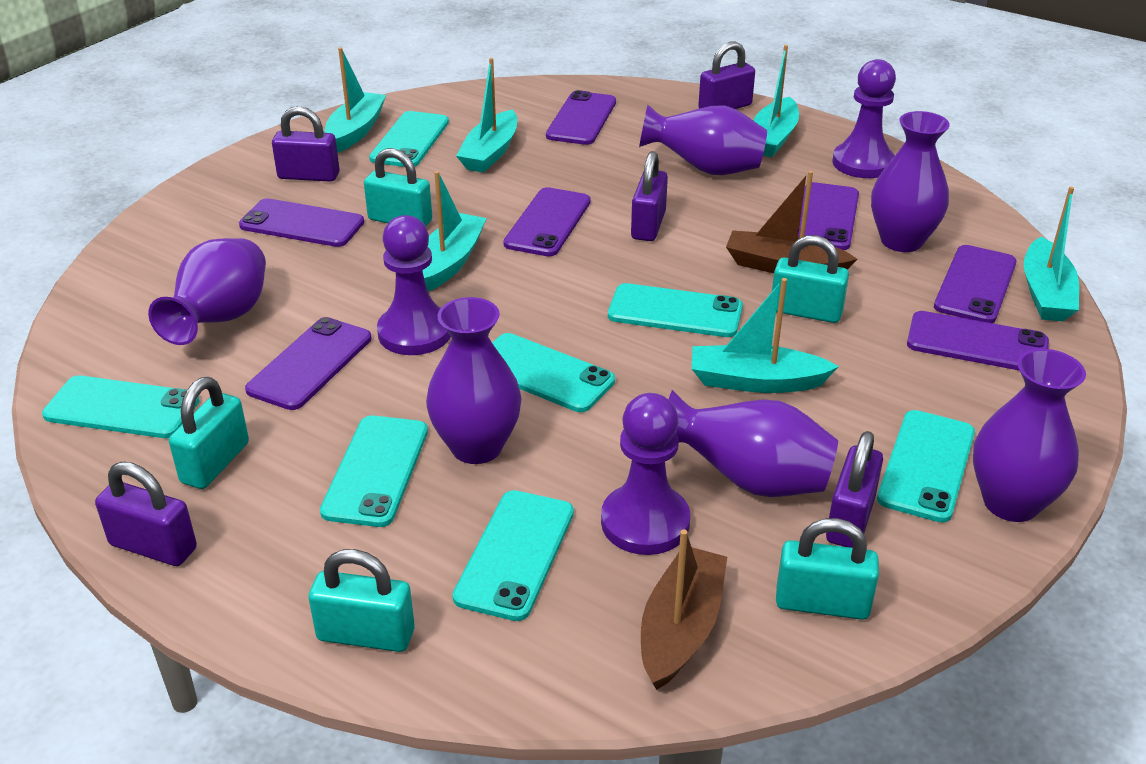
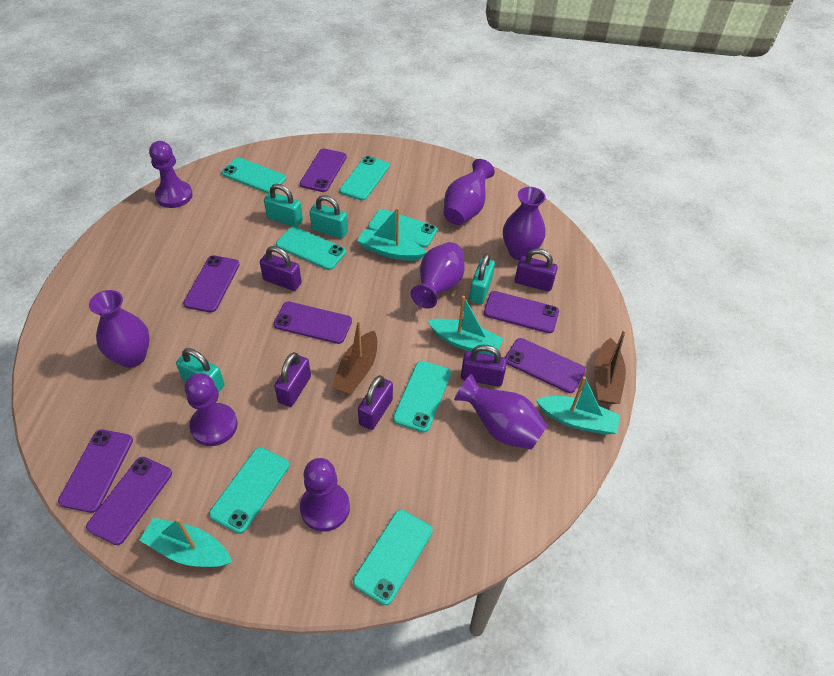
purple vase: [148,238,266,345] [426,297,522,464] [639,105,767,175] [668,390,838,497] [871,111,950,252] [973,349,1086,522] = 6 -> [89,290,150,368] [411,242,465,309] [444,159,495,225] [454,374,548,450] [503,187,546,260] = 5
turquoise boat: [324,47,386,153] [422,171,487,291] [456,58,517,173] [692,278,839,393] [753,45,799,157] [1024,187,1079,321] = 6 -> [140,518,232,567] [357,207,426,261] [428,296,504,355] [536,376,620,435] = 4
turquoise padlock: [169,377,249,489] [309,549,415,652] [364,148,432,226] [772,235,849,323] [776,518,879,620] = 5 -> [176,348,225,393] [264,184,303,227] [310,195,348,239] [469,253,495,304] = 4

